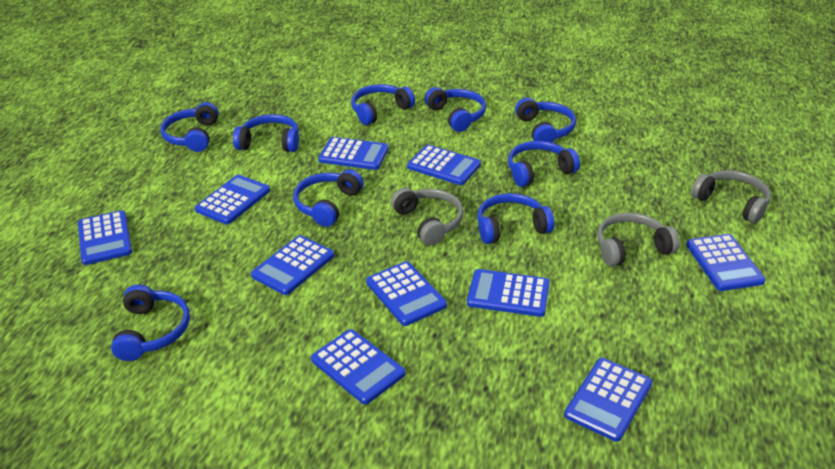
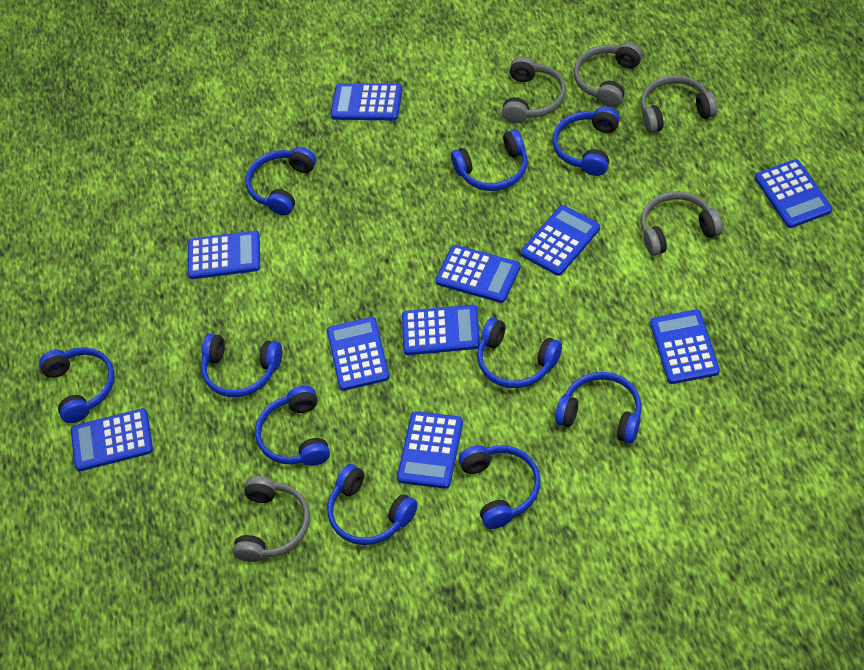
blue headphones: [111,284,190,361] [160,102,219,152] [233,114,299,152] [293,169,363,227] [351,84,415,125] [425,87,486,132] [477,193,554,244] [508,141,580,187] [515,98,576,143] = 9 -> [39,347,115,423] [201,334,282,397] [246,147,316,215] [255,386,330,466] [327,464,418,545] [451,129,528,191] [459,445,540,529] [477,318,562,388] [552,107,620,176] [555,372,642,444] = 10
grey headphones: [391,188,464,246] [597,213,680,267] [691,170,771,224] = 3 -> [233,476,310,562] [502,56,566,123] [574,42,643,107] [641,75,717,133] [641,192,723,256] = 5

